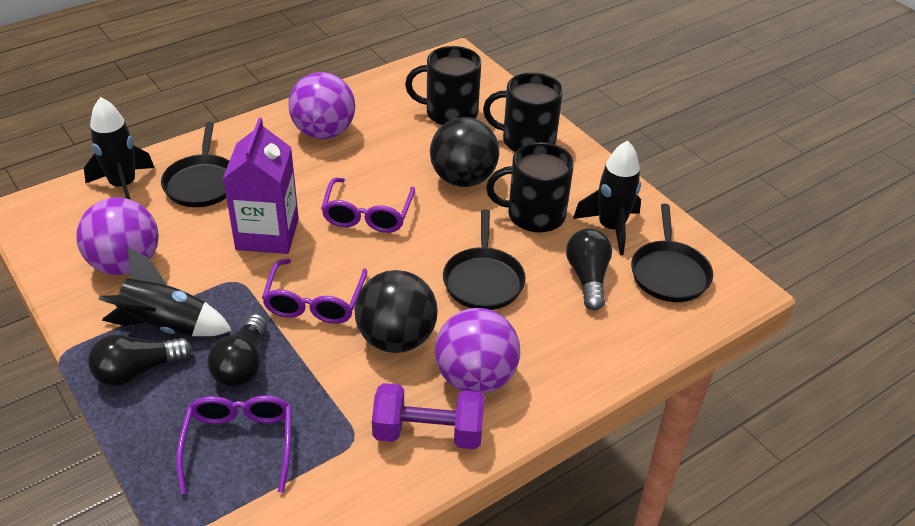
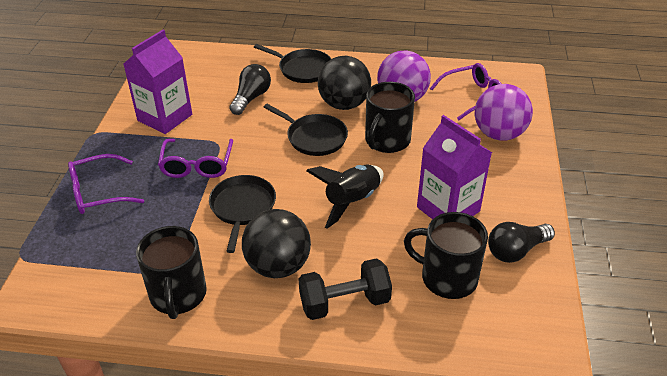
black dumbbell: none = 0 -> [299,258,392,320] = 1
black light bulb: [88,334,192,387] [207,314,267,387] [566,229,612,310] = 3 -> [229,64,271,115] [488,222,555,263] = 2
black rocket: [84,97,155,199] [98,248,232,336] [573,141,641,255] = 3 -> [306,165,384,229] = 1
purple ball: [76,197,159,275] [288,72,355,139] [435,308,520,394] = 3 -> [377,50,431,102] [475,84,533,141] = 2
purple carton: [223,118,299,254] = 1 -> [124,30,192,134] [417,115,492,219] = 2
purple dumbbell: [372,383,485,449] = 1 -> none = 0

